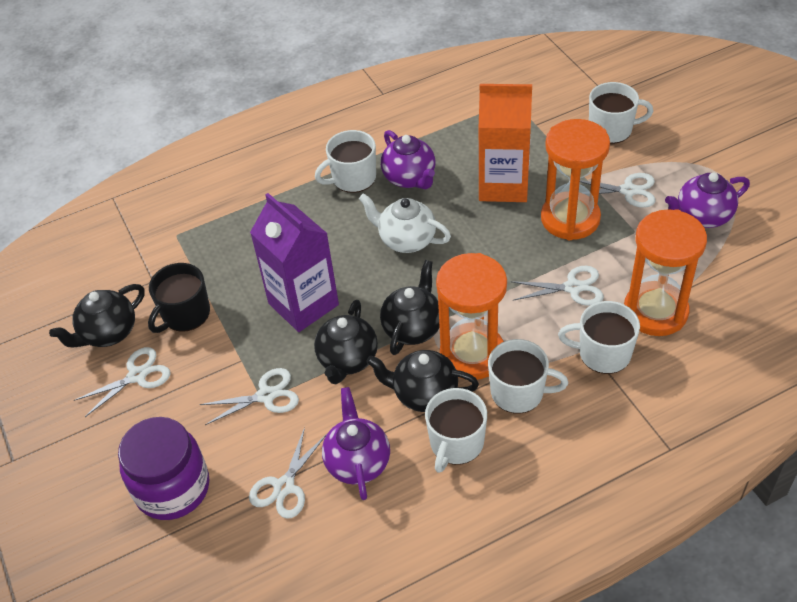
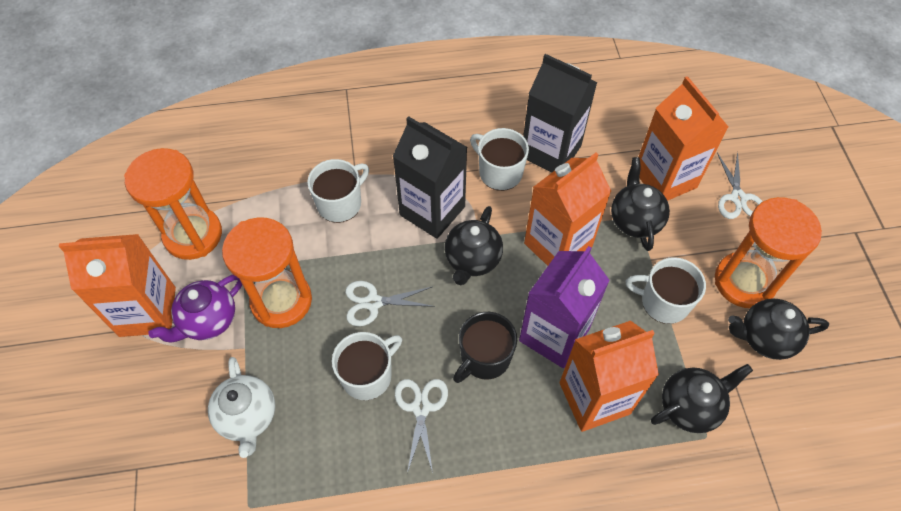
black carton: none = 0 -> [393,116,468,239] [523,54,598,173] = 2
orange carton: [478,84,532,202] = 1 -> [59,234,176,337] [524,152,611,266] [559,321,659,432] [639,76,728,201] = 4
purple jar: [118,417,209,520] = 1 -> none = 0
purple teapot: [322,387,390,500] [381,130,435,189] [665,173,750,228] = 3 -> [148,275,242,343] = 1
white mug: [315,130,376,193] [425,388,487,473] [488,339,568,414] [558,301,640,374] [589,82,653,144] = 5 -> [307,159,369,223] [332,332,402,400] [470,128,529,191] [626,257,706,324] = 4
white scissors: [74,347,170,417] [199,368,299,425] [249,427,327,519] [510,266,604,306] [580,173,655,208] = 5 -> [346,281,435,326] [395,379,448,473] [717,152,763,219] = 3

